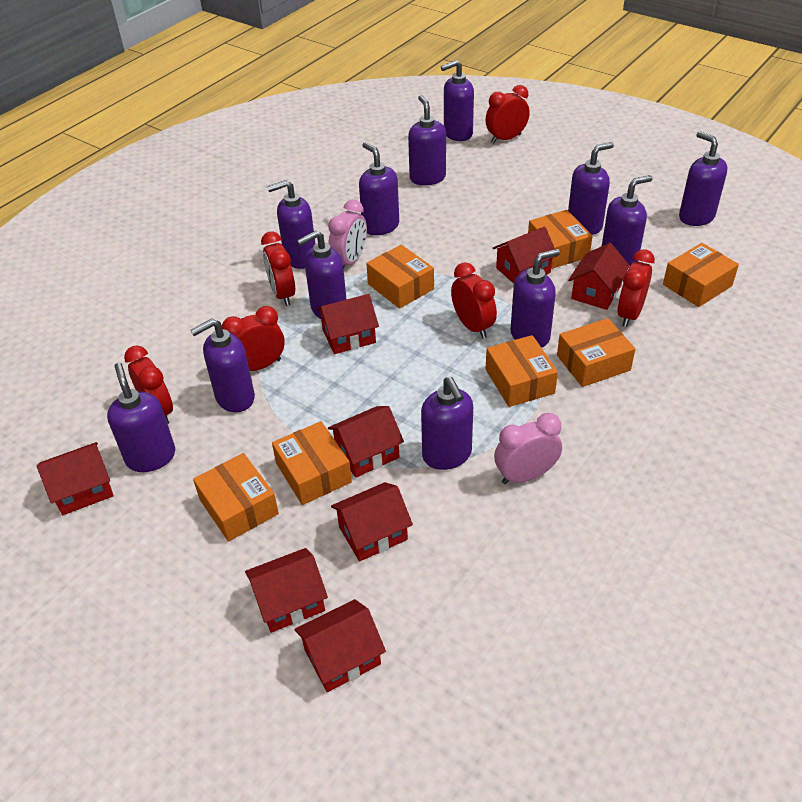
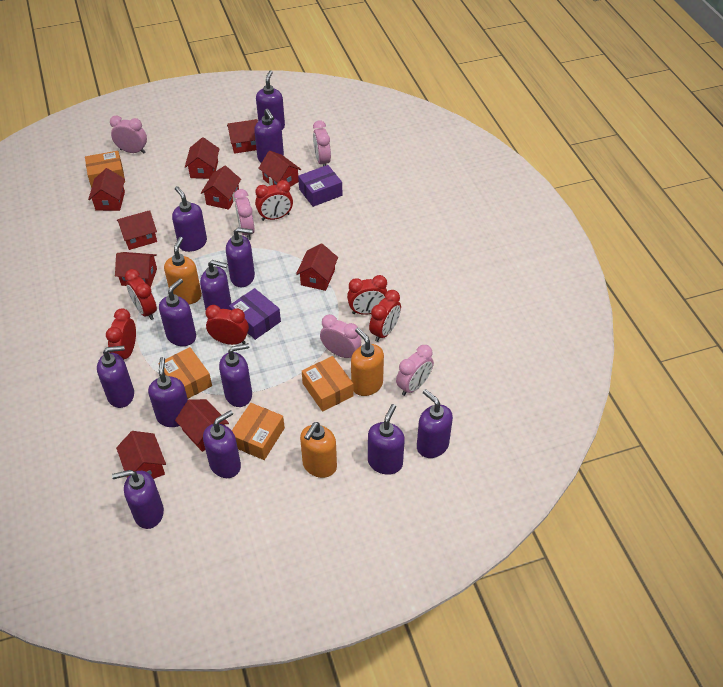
orange box: [193,453,279,542] [272,421,352,505] [366,245,434,309] [486,335,558,407] [528,210,593,269] [557,318,635,387] [663,243,739,307] = 7 -> [85,151,125,188] [158,347,212,399] [232,403,285,460] [302,356,353,412] = 4
orange soap dispenser: none = 0 -> [164,237,202,304] [300,422,337,478] [351,328,384,396] = 3
pink clock: [328,200,367,269] [494,413,562,484] = 2 -> [110,115,147,154] [234,189,255,240] [313,120,331,166] [320,314,361,358] [396,345,434,396] = 5
purple box: none = 0 -> [229,288,281,340] [298,165,342,207] = 2
purple soap dispenser: [107,363,175,472] [190,319,255,412] [267,180,315,269] [297,230,347,319] [359,142,399,235] [408,95,446,185] [421,377,473,470] [441,60,474,141] [510,249,560,348] [568,142,614,235] [602,175,652,266] [679,131,727,226] = 12 -> [97,345,134,408] [112,470,164,529] [148,357,188,427] [159,278,196,346] [172,186,207,252] [200,260,232,310] [203,410,241,478] [219,343,252,407] [226,228,255,287] [254,109,284,163] [256,70,285,130] [368,404,405,475] [417,389,453,458] = 13
red house: [36,442,113,515] [245,548,328,633] [294,599,386,692] [316,294,379,354] [328,406,404,478] [331,482,413,562] [493,227,557,284] [568,243,630,310] = 8 -> [88,168,125,211] [115,252,157,287] [116,431,166,479] [117,210,157,250] [175,399,229,452] [185,137,219,179] [201,166,241,210] [227,119,258,154] [259,150,301,187] [296,243,338,291] = 10

